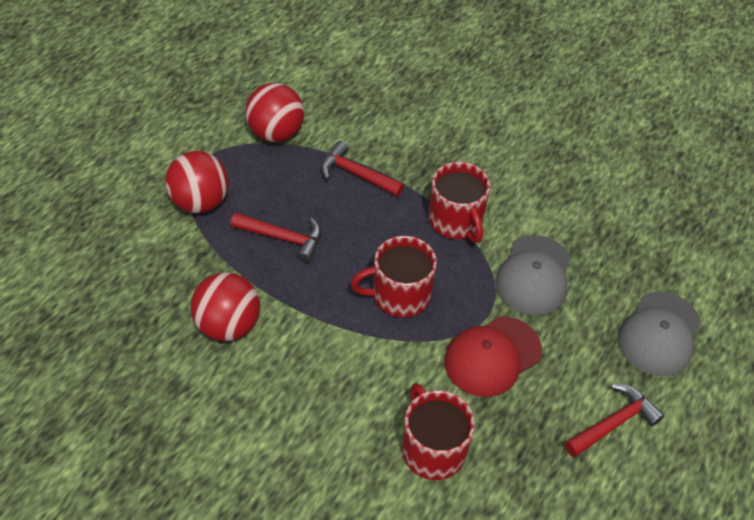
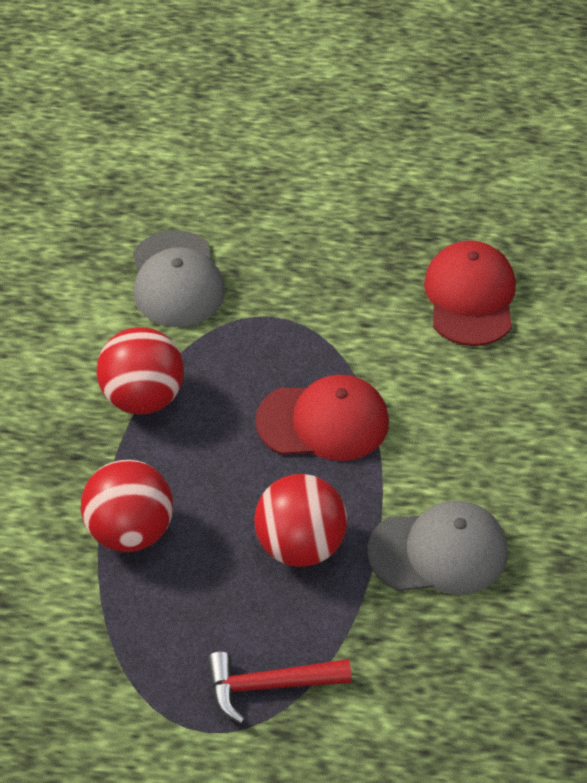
red cap: [445,317,542,397] = 1 -> [255,374,389,461] [424,240,516,346] = 2
red hammer: [231,213,321,263] [321,141,404,197] [565,384,664,457] = 3 -> [207,651,352,724] = 1
red mug: [350,236,437,318] [402,383,475,480] [429,162,490,243] = 3 -> none = 0

